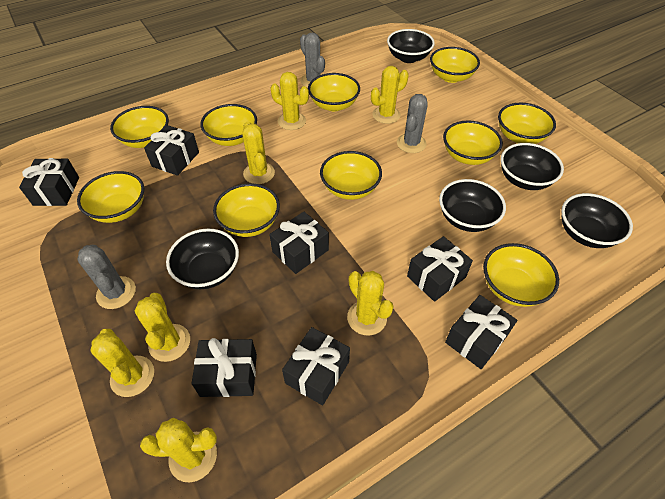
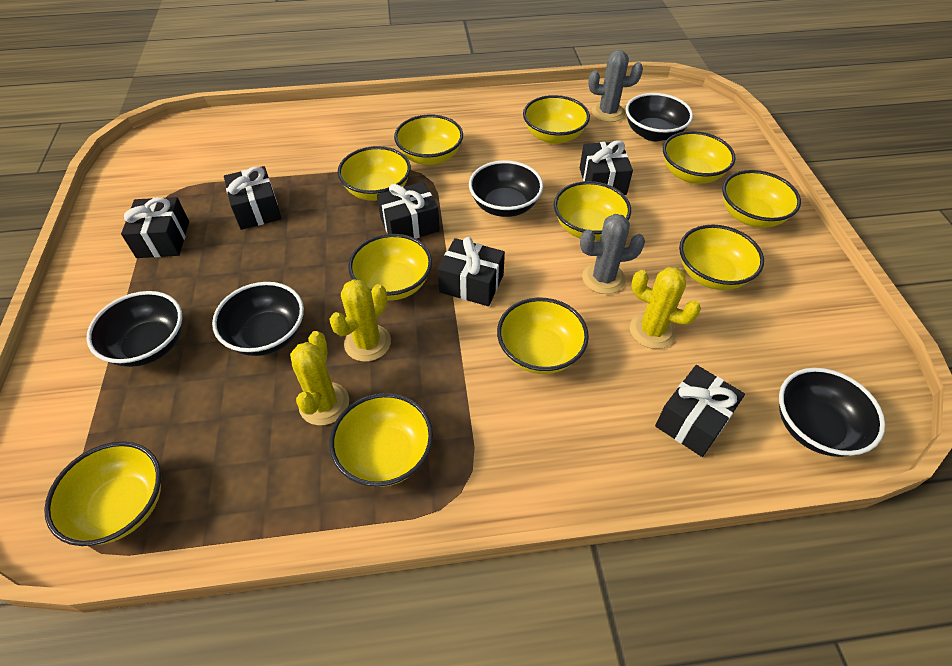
black gift: [19,158,79,206] [144,125,199,176] [192,338,257,397] [269,211,329,274] [282,327,350,406] [407,236,473,302] [445,295,517,369] = 7 -> [121,197,189,258] [224,166,282,230] [377,182,440,239] [438,237,505,306] [580,140,633,195] [655,365,745,457] = 6
grey cactus: [77,245,136,309] [300,32,325,88] [397,94,428,153] = 3 -> [580,214,645,294] [588,50,643,122] = 2
yellow bowl: [77,171,144,223] [110,106,169,148] [200,104,257,146] [213,183,280,237] [308,73,360,111] [320,151,382,200] [430,47,480,83] [443,120,503,165] [483,243,559,307] [498,103,556,144] = 10 -> [44,441,161,546] [329,393,433,487] [338,146,411,201] [348,234,432,301] [394,115,463,165] [497,298,589,374] [523,95,590,144] [554,181,631,240] [663,131,736,184] [679,225,764,290] [722,170,801,228] = 11
yellow cactus: [91,329,154,397] [134,293,190,362] [140,418,217,483] [242,121,275,184] [271,72,309,130] [347,271,394,336] [371,66,409,124] = 7 -> [290,331,349,425] [329,279,391,362] [630,267,701,349] = 3

